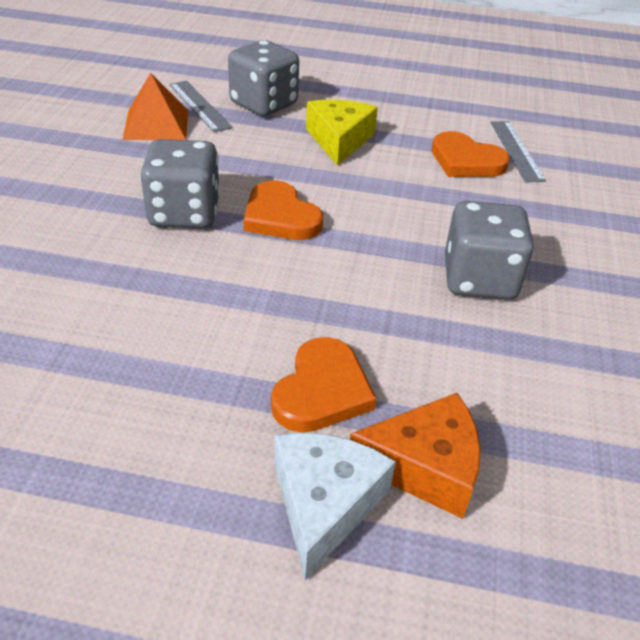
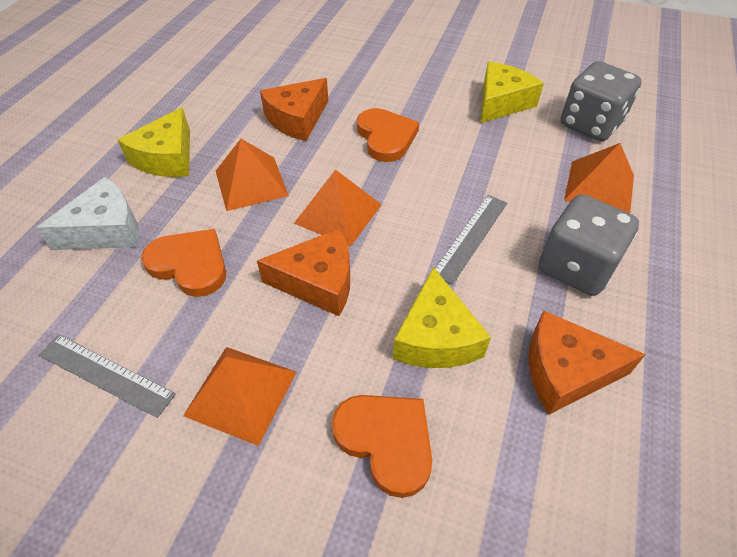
grey dice: [140,139,220,228] [228,40,299,116] [445,201,534,299] = 3 -> [539,194,639,296] [561,61,642,141] = 2
orange cheese: [350,393,481,519] = 1 -> [257,228,350,316] [260,78,328,141] [528,310,646,415] = 3
orange pyramid: [122,73,188,140] = 1 -> [183,347,297,446] [216,139,289,211] [294,169,382,247] [564,143,634,213] = 4
yellow cheese: [306,100,378,166] = 1 -> [117,107,190,177] [393,267,491,368] [481,62,544,123] = 3

